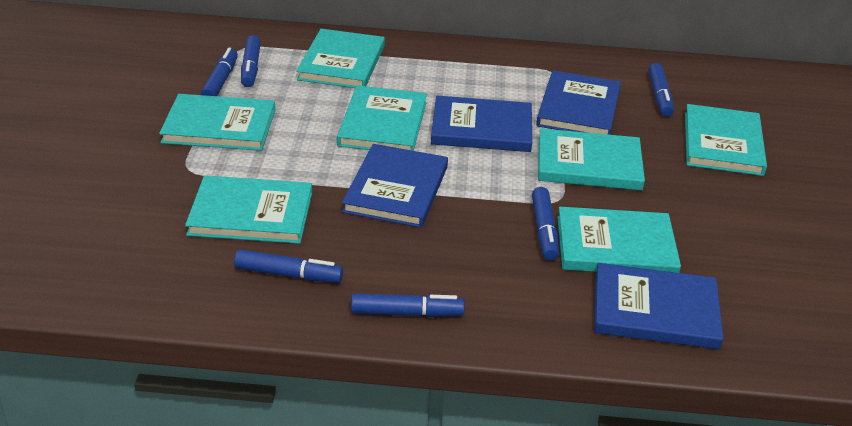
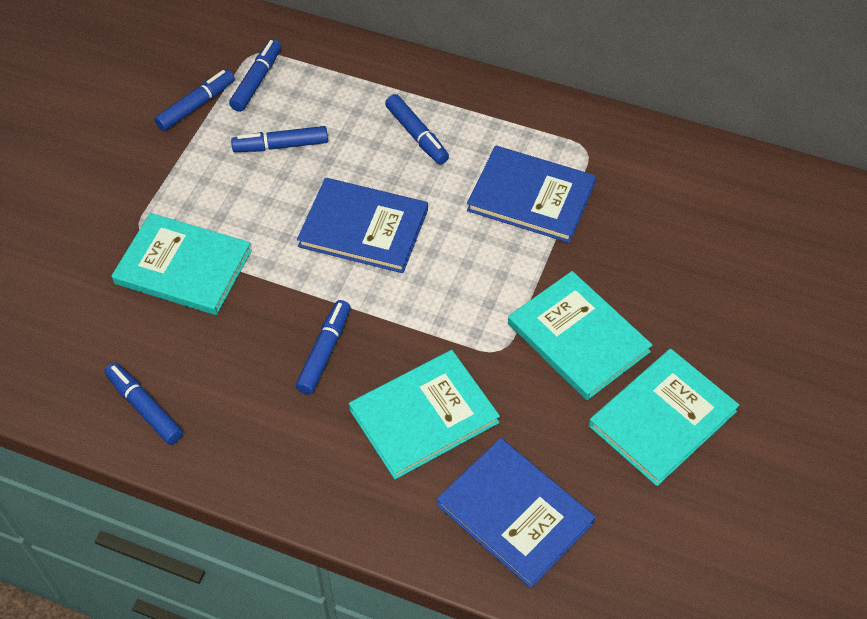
blue book: [342,144,448,228] [431,96,532,152] [536,70,621,135] [594,263,724,349] = 4 -> [297,178,428,273] [436,438,595,588] [467,145,596,243] = 3
turquoise book: [159,94,275,151] [185,175,312,244] [296,29,385,88] [337,85,427,151] [538,128,645,190] [557,207,681,273] [685,104,767,176] = 7 -> [112,213,252,315] [349,350,500,479] [508,271,652,400] [589,349,739,486] = 4

